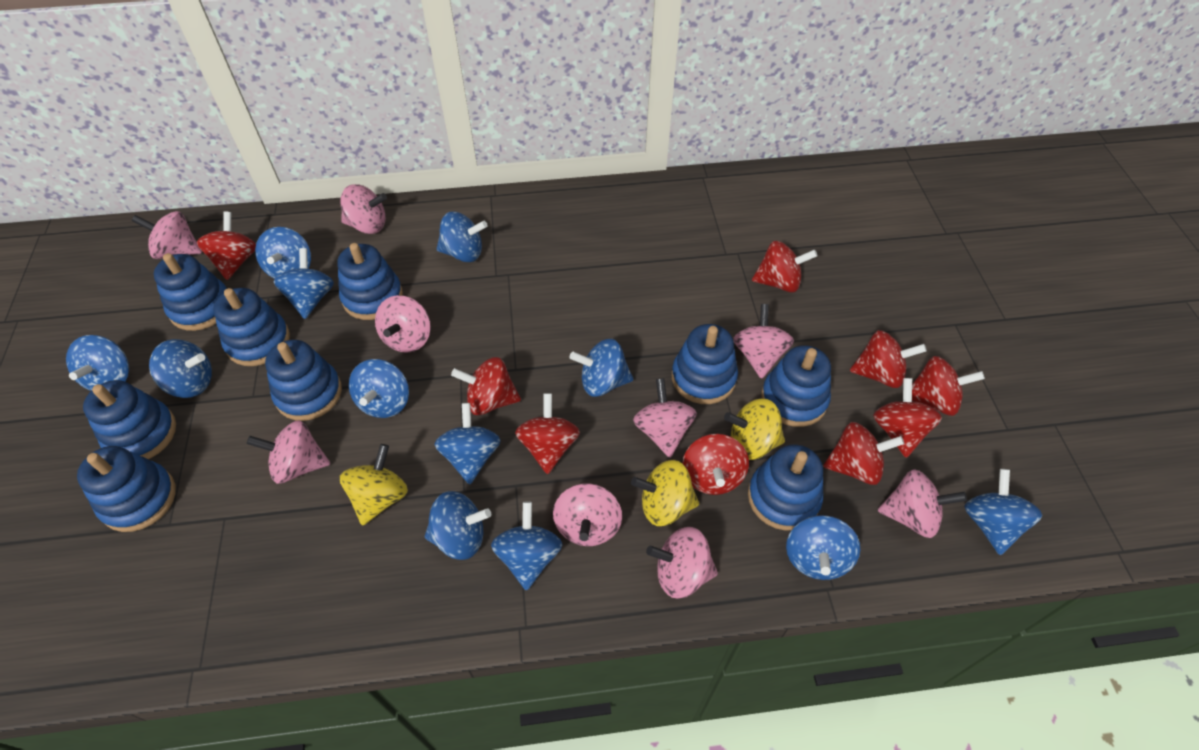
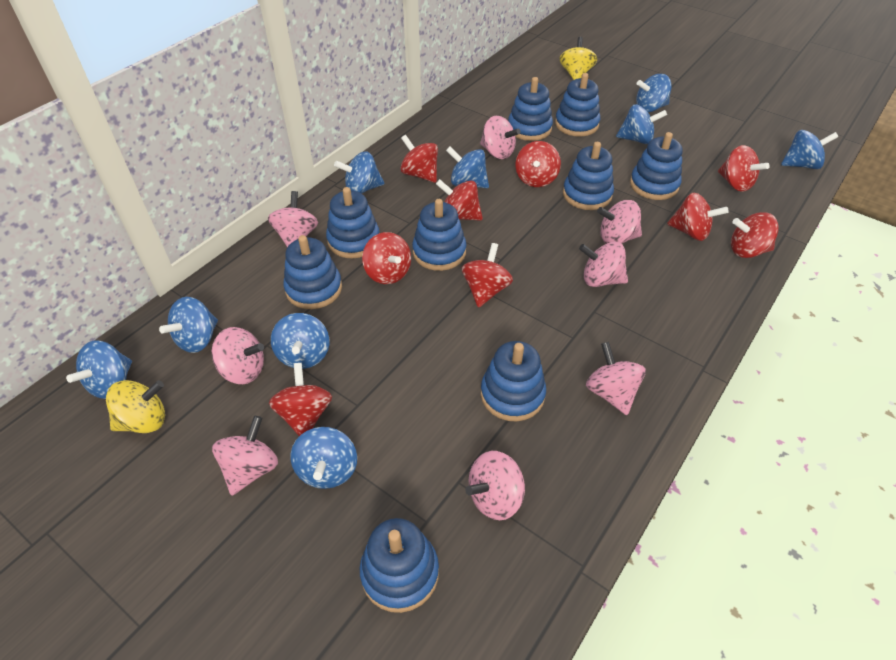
blue spinning top: [66,335,129,391] [149,339,212,398] [255,227,311,279] [273,248,334,319] [349,359,409,418] [425,491,491,560] [434,403,501,484] [437,212,488,262] [491,501,563,591] [570,339,633,397] [786,515,860,580] [964,469,1042,555] = 12 -> [66,341,132,399] [159,297,218,353] [271,313,329,369] [290,427,357,489] [334,151,385,194] [446,147,489,188] [616,104,667,144] [636,74,672,112] [781,130,838,169] = 9
pink spinning top: [132,211,202,259] [247,420,330,484] [340,184,387,234] [375,295,431,353] [553,483,622,546] [633,378,697,458] [646,527,718,599] [733,304,794,379] [878,469,967,538] = 9 -> [212,327,264,384] [212,416,278,496] [268,191,318,247] [465,451,525,520] [480,116,521,159] [579,242,628,287] [586,342,646,415] [597,200,642,244] = 8
yellow spinning top: [340,444,408,526] [631,460,699,526] [724,398,785,460] = 3 -> [106,380,165,433] [560,37,597,80] = 2

